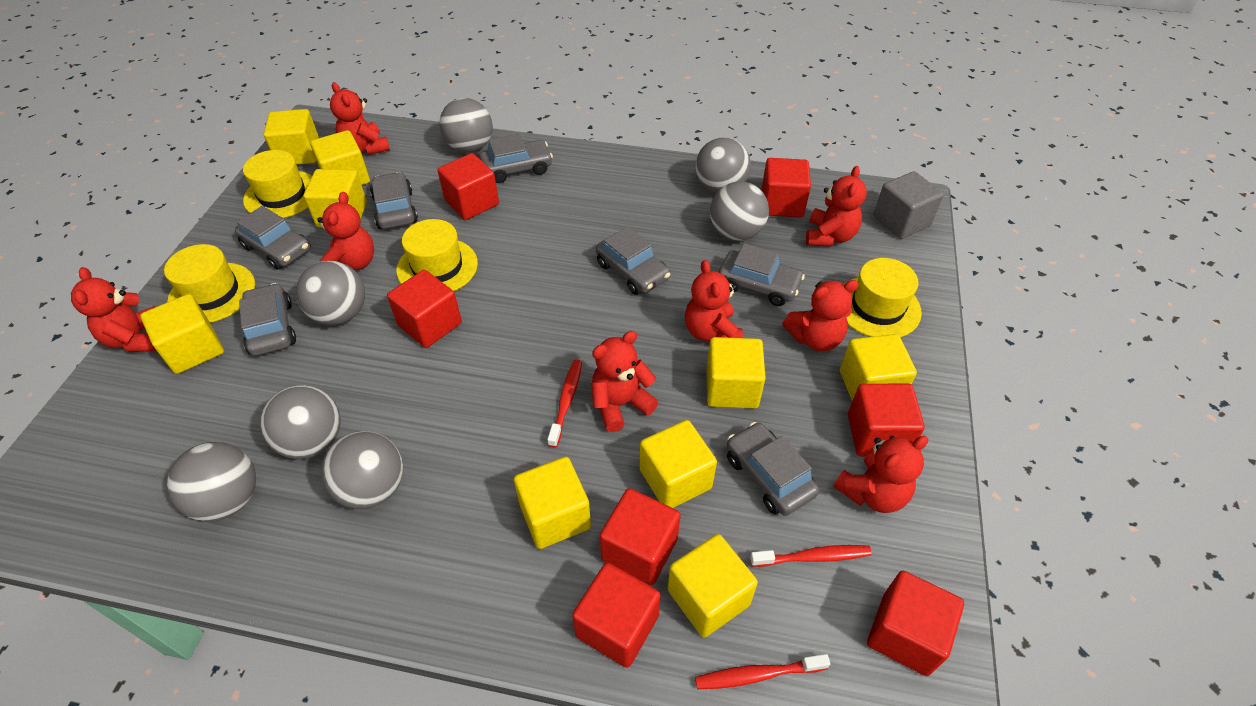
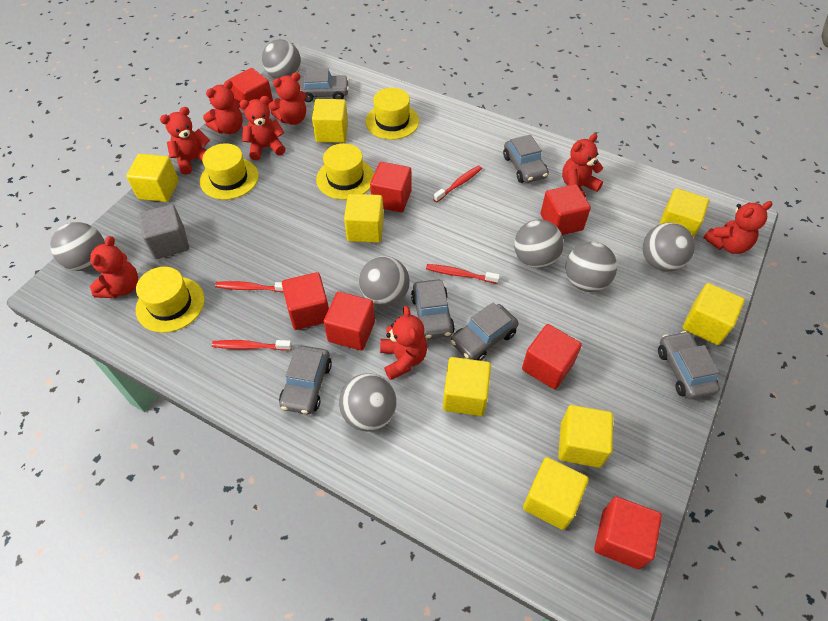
grey car: [235,206,311,270] [239,283,296,356] [370,172,418,229] [479,134,553,183] [596,226,670,295] [719,243,805,306] [727,422,819,516] = 7 -> [279,346,332,414] [298,68,349,102] [411,279,455,340] [451,302,519,361] [503,135,549,183] [658,331,720,399] = 6
red toothbrush: [547,359,582,448] [695,654,830,689] [750,545,872,567] = 3 -> [212,340,292,351] [215,281,284,293] [426,264,500,284] [433,165,482,202] = 4
yellow cube: [140,294,224,374] [264,109,319,165] [304,169,367,228] [310,130,370,185] [514,457,591,549] [640,420,717,508] [668,534,758,637] [706,337,766,409] [840,334,917,401] = 9 -> [126,154,179,202] [312,99,348,143] [344,194,384,243] [443,357,491,416] [523,457,589,530] [558,405,613,468] [659,188,709,238] [683,283,745,345] = 8

